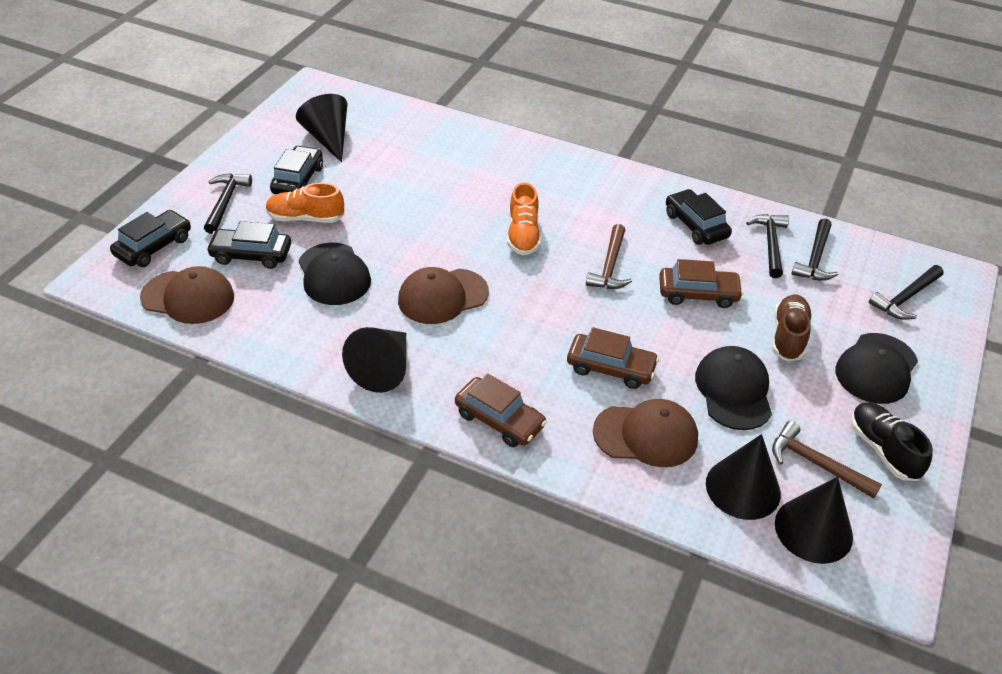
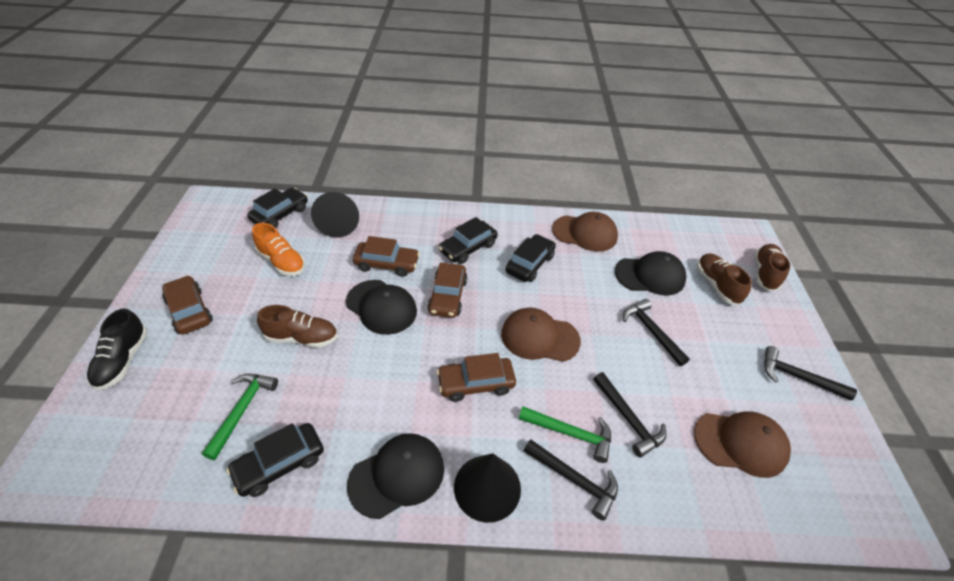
black cone: [296,94,348,162] [342,327,406,393] [706,434,781,520] [775,477,853,564] = 4 -> [311,192,359,238] [454,453,521,523] = 2
brown car: [455,374,547,447] [567,327,659,389] [659,259,744,308] = 3 -> [162,276,213,335] [353,236,420,277] [427,263,468,318] [437,353,516,402] = 4
brown hammer: [586,224,632,289] [772,421,882,498] = 2 -> none = 0
brown shoe: [772,295,812,361] = 1 -> [257,305,337,348] [697,254,752,305] [755,244,790,291] = 3
green hammer: none = 0 -> [202,374,278,460] [519,406,611,463] = 2
orange shoe: [266,183,344,223] [507,182,541,255] = 2 -> [252,223,305,276] = 1

